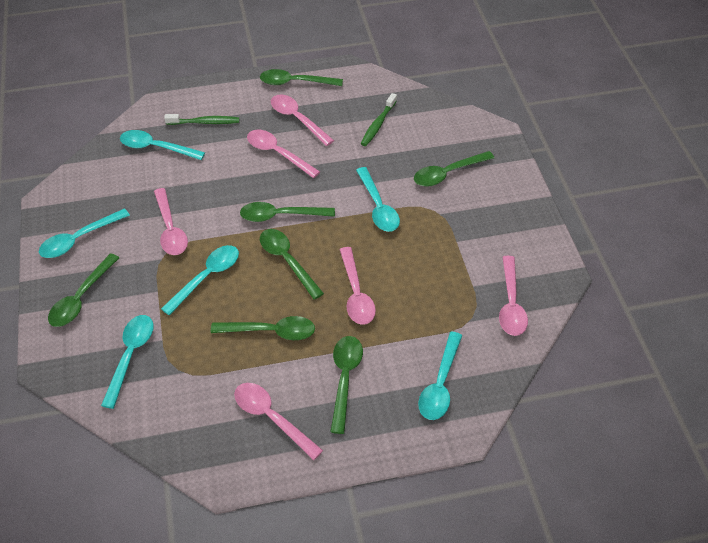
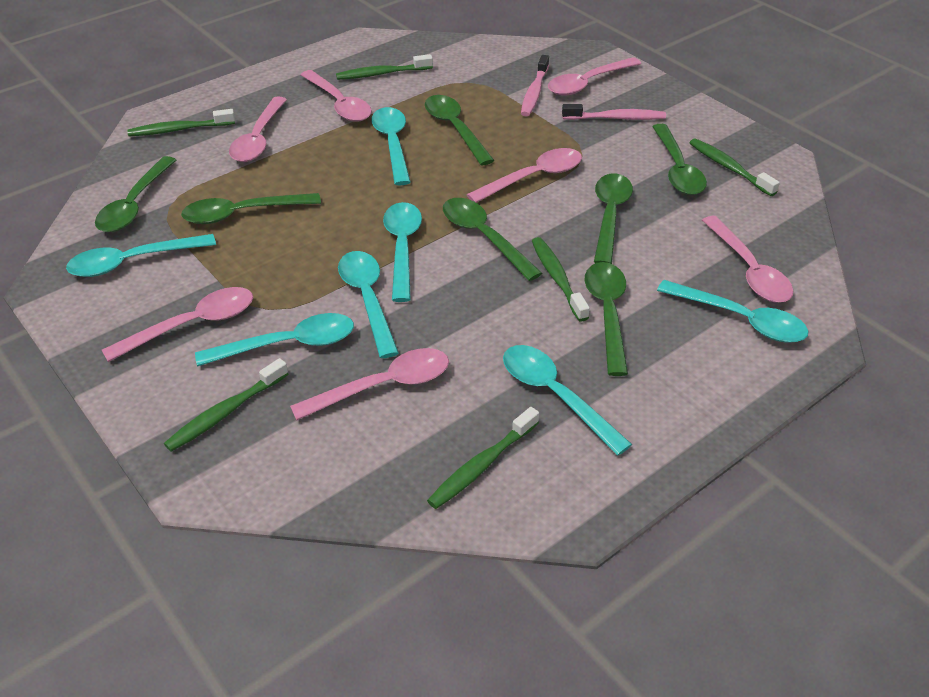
green toothbrush: [164,114,239,125] [361,93,397,146] = 2 -> [127,109,235,136] [164,358,288,452] [336,54,433,80] [427,407,539,509] [532,237,590,322] [690,138,780,196] = 6
pink spoon: [154,188,188,255] [234,383,323,460] [247,130,320,178] [271,94,334,146] [339,247,376,325] [499,256,528,336] = 6 -> [102,287,253,362] [229,96,287,162] [290,348,449,420] [301,70,372,122] [467,148,582,203] [548,57,641,96] [702,216,793,303] = 7
pink toothbrush: none = 0 -> [521,55,549,116] [562,104,666,120] = 2
turquoise spoon: [39,208,130,258] [101,315,154,409] [120,130,205,160] [161,245,239,315] [356,167,400,232] [418,332,463,420] = 6 -> [66,234,216,277] [195,313,354,366] [338,251,399,358] [371,107,411,185] [383,202,422,302] [503,345,632,455] [657,280,809,343] = 7

